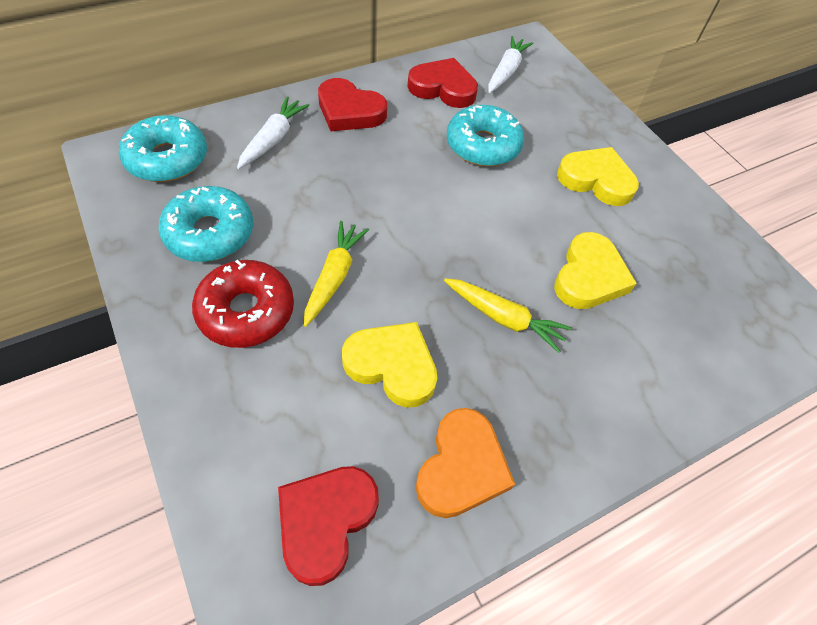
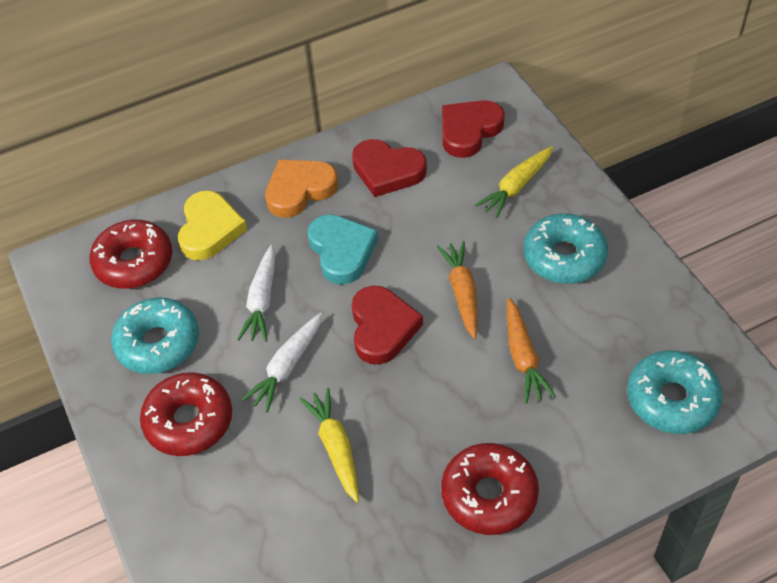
orange carrot: none = 0 -> [437,241,477,339] [507,298,556,404] = 2
red donut: [192,260,294,348] = 1 -> [90,220,172,289] [140,372,232,456] [441,443,539,535] = 3
turquoise heart: none = 0 -> [308,214,378,285] = 1
yellow heart: [342,322,437,408] [554,232,637,309] [557,147,639,206] = 3 -> [178,190,247,261] = 1

